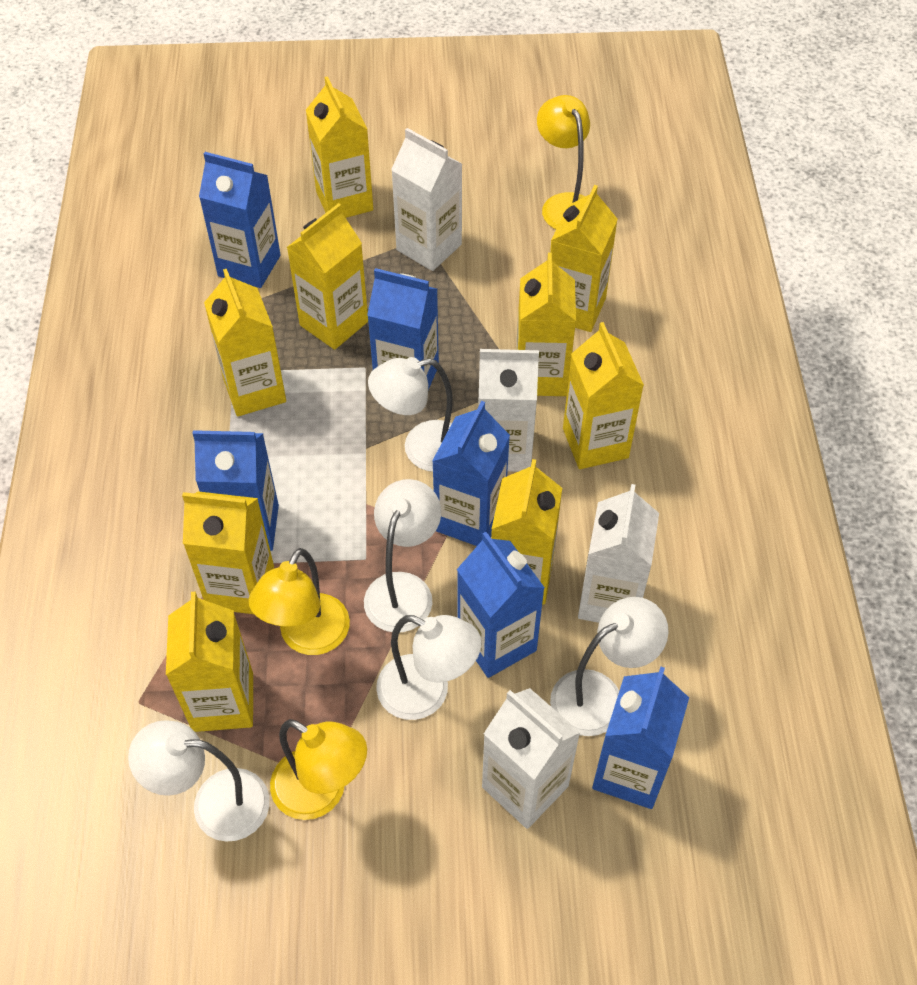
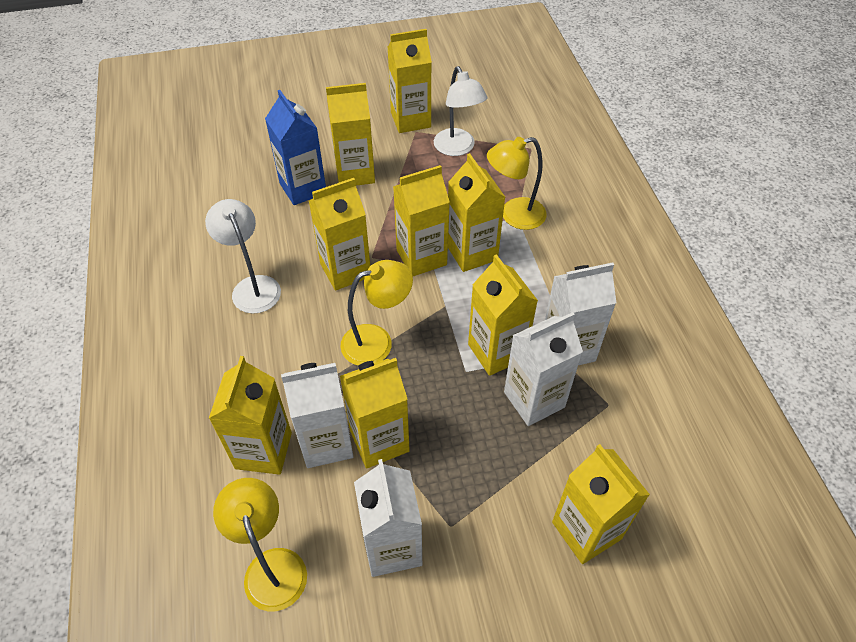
blue carton: [192,430,279,551] [199,152,281,288] [367,268,439,390] [432,401,510,546] [457,532,545,678] [592,667,689,809] = 6 -> [265,90,326,205] = 1
white lamp: [128,720,270,842] [364,479,441,632] [368,357,453,472] [376,615,481,720] [550,597,669,736] = 5 -> [205,199,281,314] [434,66,488,156] = 2

